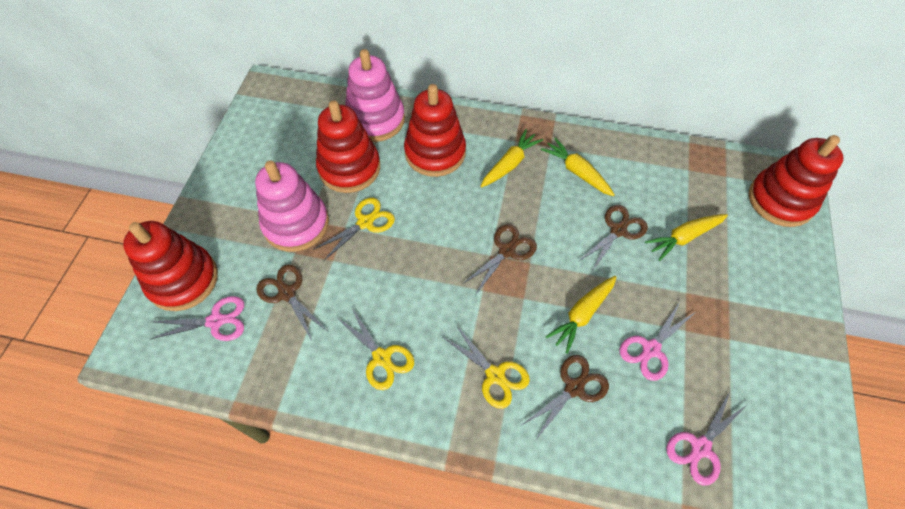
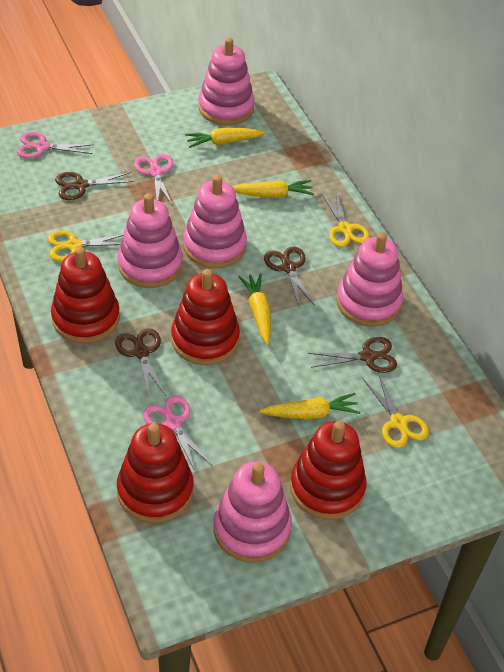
pink stacking toy: [255,161,329,252] [345,49,405,142] = 2 -> [118,193,183,288] [183,175,247,268] [198,38,254,125] [213,462,292,563] [336,232,403,327] = 5

